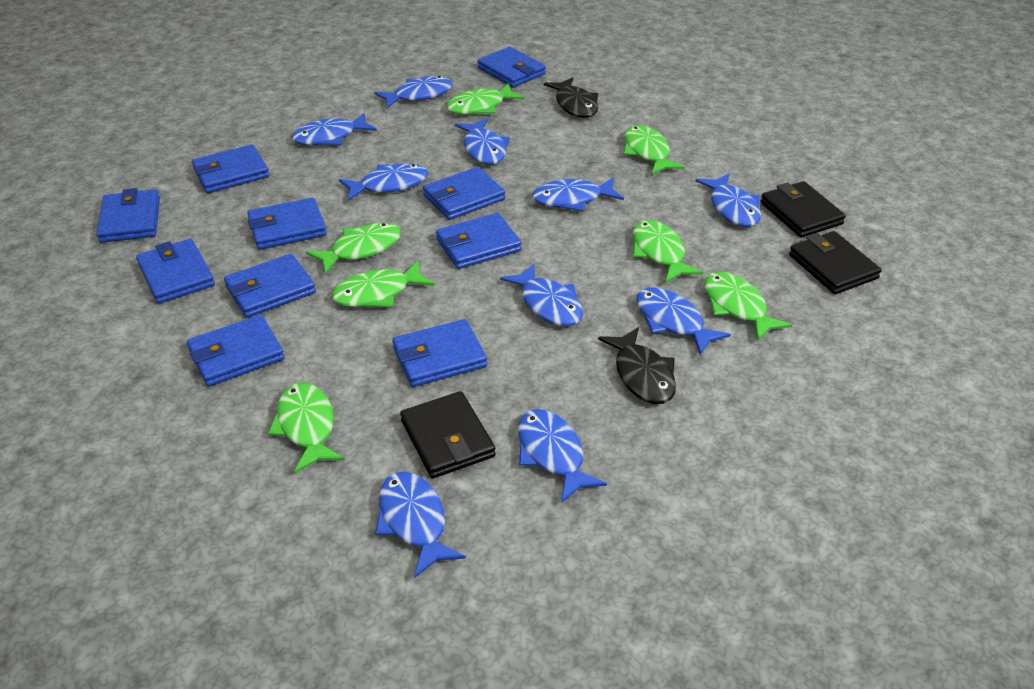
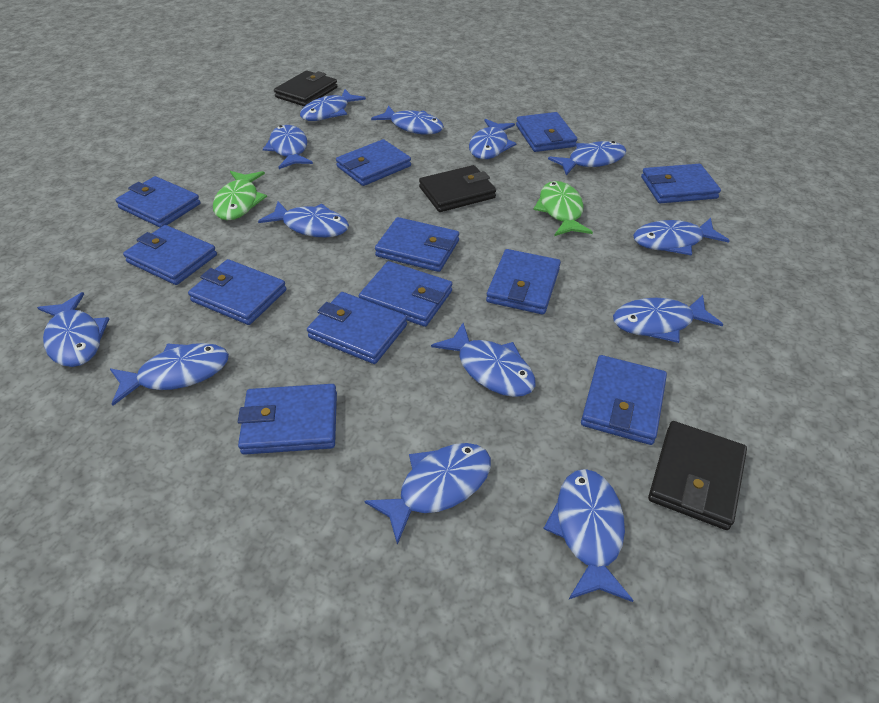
black fish: [544,77,598,118] [598,327,676,404] = 2 -> none = 0
blue fish: [292,113,377,145] [339,164,428,201] [374,76,453,108] [375,472,466,578] [455,119,510,165] [500,263,583,326] [518,409,607,503] [532,177,624,212] [636,288,731,355] [696,173,761,227] = 10 -> [37,292,109,367] [110,343,229,406] [258,201,349,238] [263,125,313,169] [300,89,366,121] [364,443,491,545] [371,105,444,135] [431,323,536,397] [469,119,516,159] [543,469,634,602] [548,141,626,175] [613,295,723,343] [633,218,730,256] = 13
blue wallet: [96,188,160,243] [136,239,215,304] [187,315,284,387] [192,145,269,193] [224,254,316,318] [247,198,327,250] [392,319,487,387] [423,167,505,220] [436,213,522,269] [477,47,546,88] = 10 -> [115,176,201,227] [123,225,217,285] [188,259,286,325] [238,384,337,455] [307,292,407,364] [336,139,411,186] [359,261,452,327] [375,217,459,272] [486,249,561,315] [516,112,577,152] [581,355,667,445] [641,164,721,203] = 12
green fish: [268,383,345,473] [306,223,401,274] [332,260,435,307] [446,83,525,115] [624,125,685,175] [633,220,703,283] [704,272,792,342] = 7 -> [213,171,267,220] [534,181,593,236] = 2

